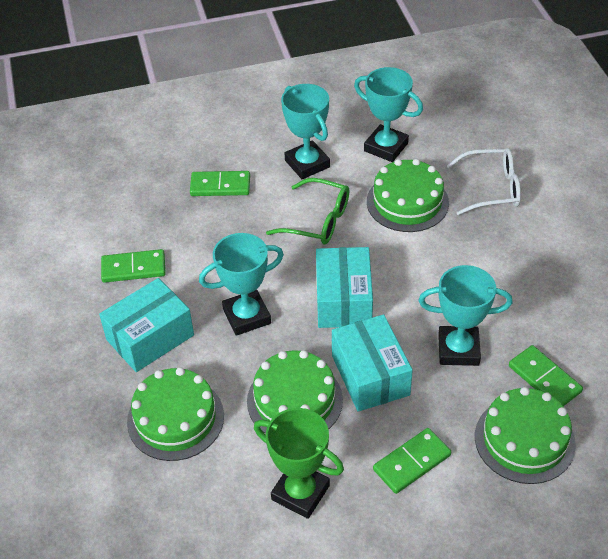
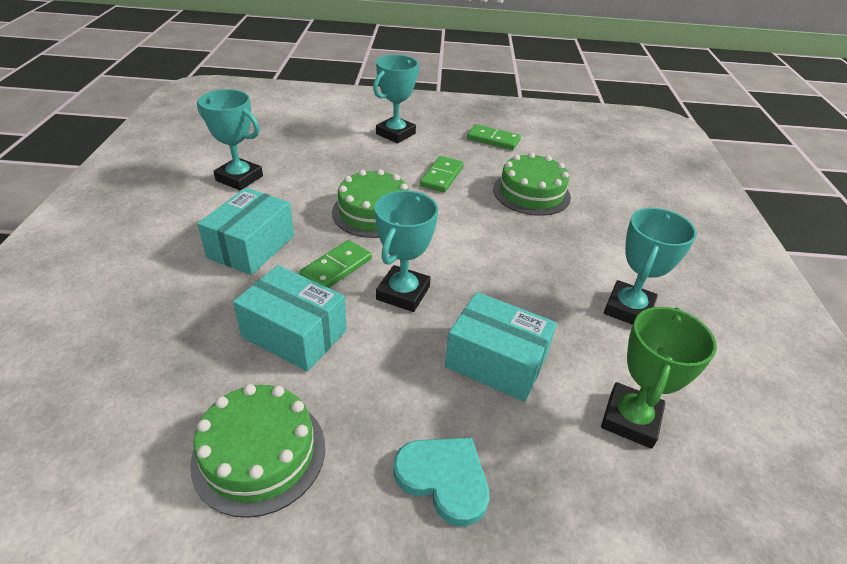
green cake: [127,367,224,461] [247,350,343,434] [367,159,449,232] [475,387,576,484] = 4 -> [190,384,325,518] [332,169,409,238] [493,152,571,216] = 3
green domino: [101,249,166,283] [190,171,250,196] [373,428,451,494] [509,345,583,406] = 4 -> [299,240,372,288] [420,156,464,192] [467,124,521,150] = 3
green glasses: [266,178,349,245] = 1 -> none = 0
turquoise heart: none = 0 -> [393,437,490,526] = 1
white glasses: [447,148,521,215] = 1 -> none = 0

